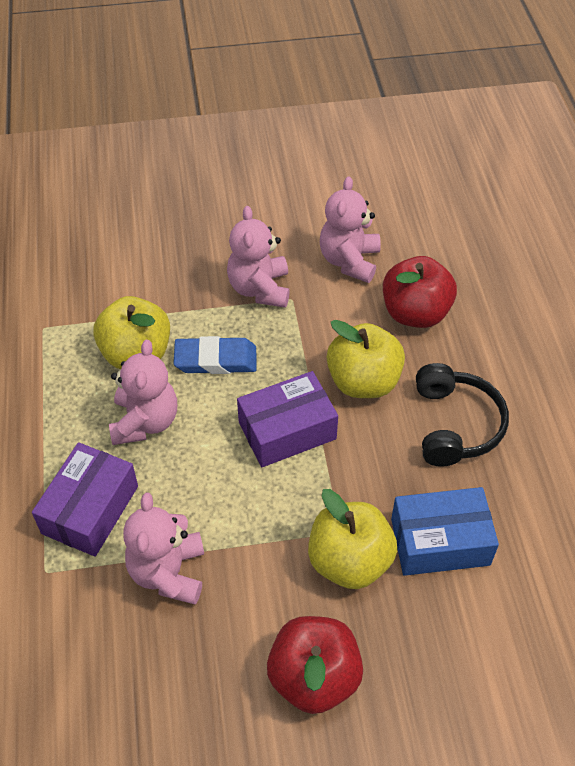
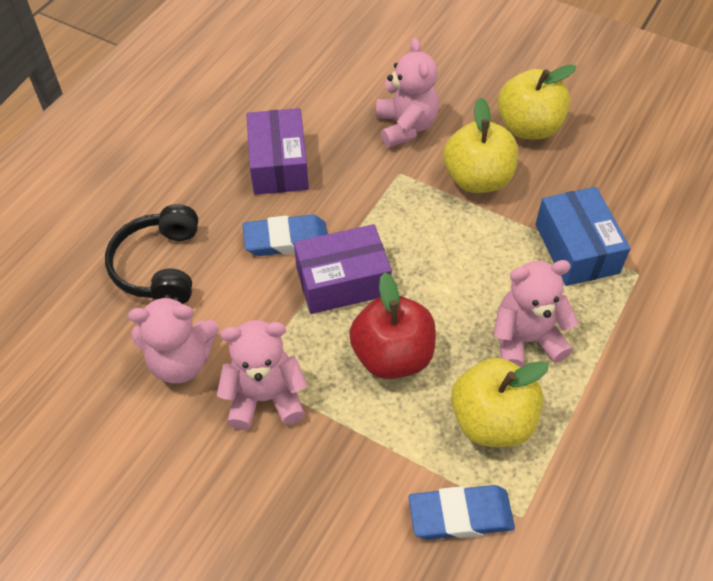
blue eraser: [174,336,256,374] = 1 -> [243,214,327,256] [409,485,515,540] = 2
red apple: [267,616,363,714] [383,256,457,328] = 2 -> [349,272,436,379] = 1

